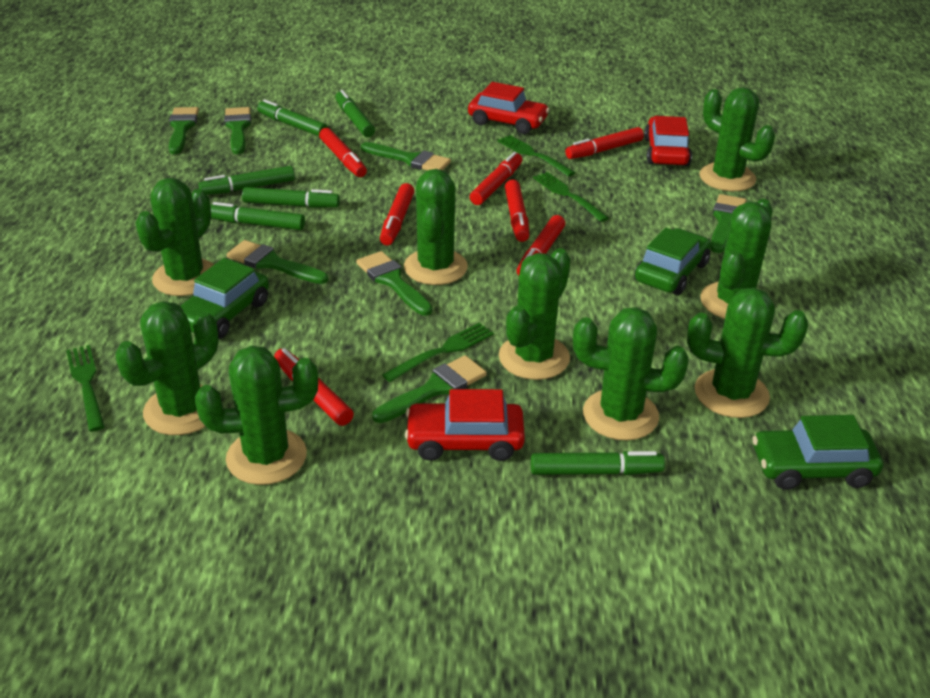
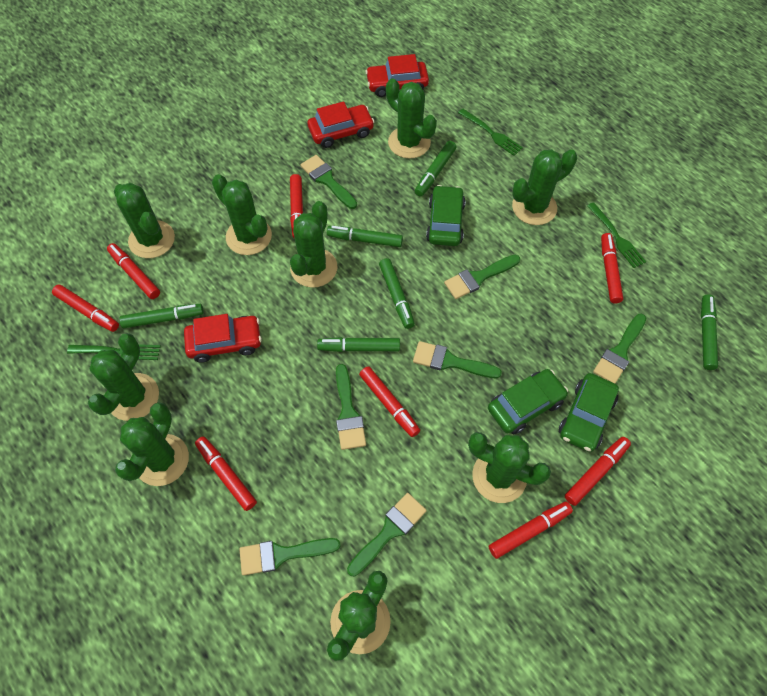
green fork: [66,345,105,432] [382,323,494,382] [497,135,575,177] [533,172,609,222] = 4 -> [67,344,161,360] [458,109,523,156] [587,202,646,268] = 3
red marker: [274,348,354,426] [319,128,367,177] [380,183,414,245] [470,152,522,205] [505,179,529,242] [517,215,565,275] [565,127,644,159] = 7 -> [52,285,119,332] [107,243,160,299] [195,436,257,511] [290,174,303,239] [359,366,420,437] [489,502,573,559] [565,437,631,506] [601,233,623,304] = 8

